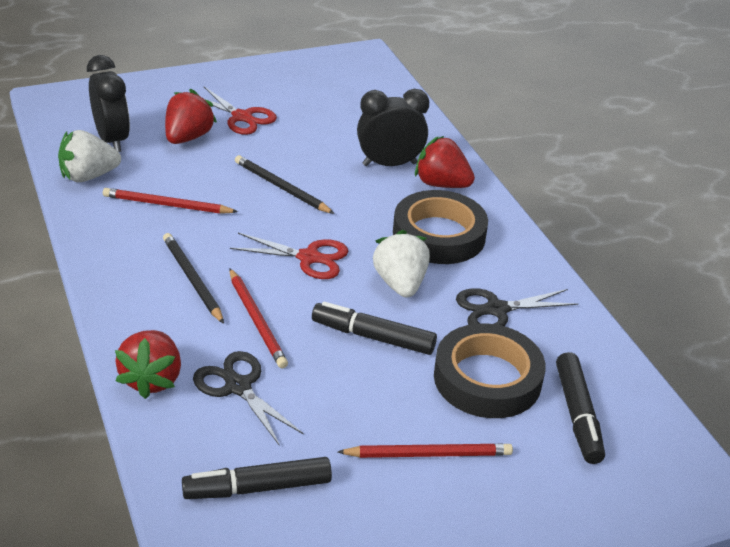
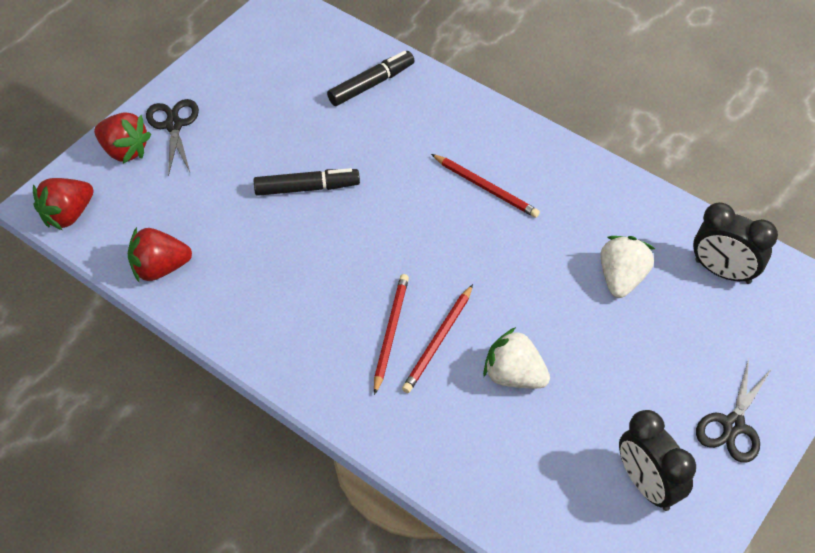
black marker: [182,457,332,499] [312,302,437,355] [556,352,605,464] = 3 -> [254,168,360,196] [327,51,415,106] = 2
black pencil: [163,233,224,324] [235,155,334,214] = 2 -> none = 0
black tape: [393,190,488,264] [434,323,545,418] = 2 -> none = 0
red scissors: [204,87,277,135] [230,233,348,279] = 2 -> none = 0

